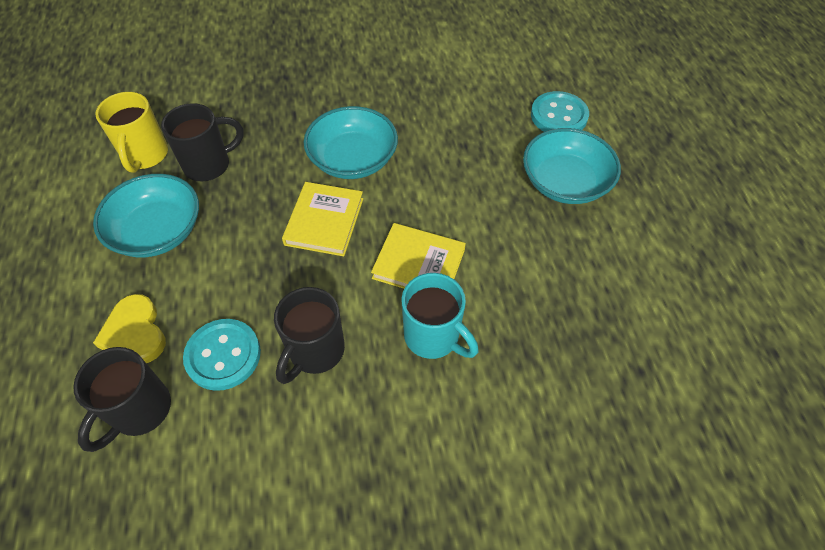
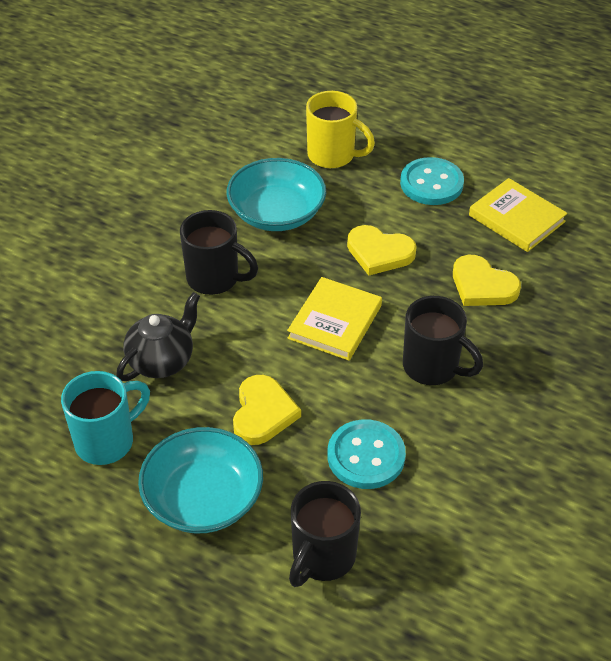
black teapot: none = 0 -> [116,292,200,381] = 1
turquoise bowl: [93,174,199,258] [304,106,398,179] [523,128,621,204] = 3 -> [138,427,263,534] [227,158,326,231] = 2
yellow heart: [93,294,166,363] = 1 -> [233,375,301,445] [347,225,417,275] [453,255,521,306] = 3

